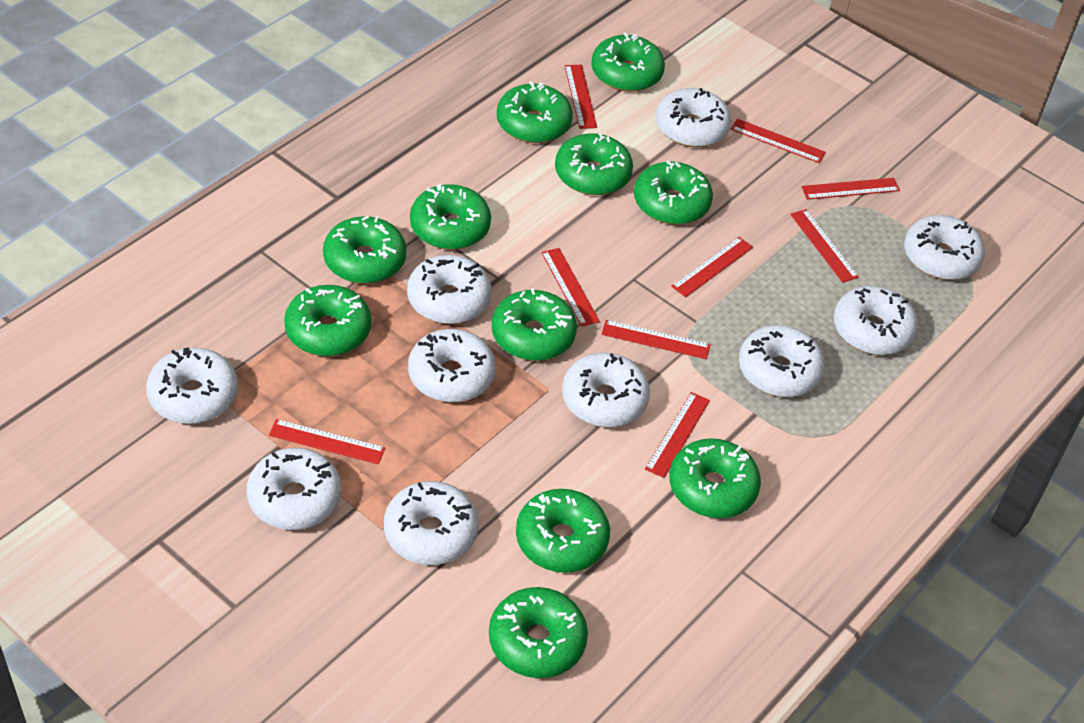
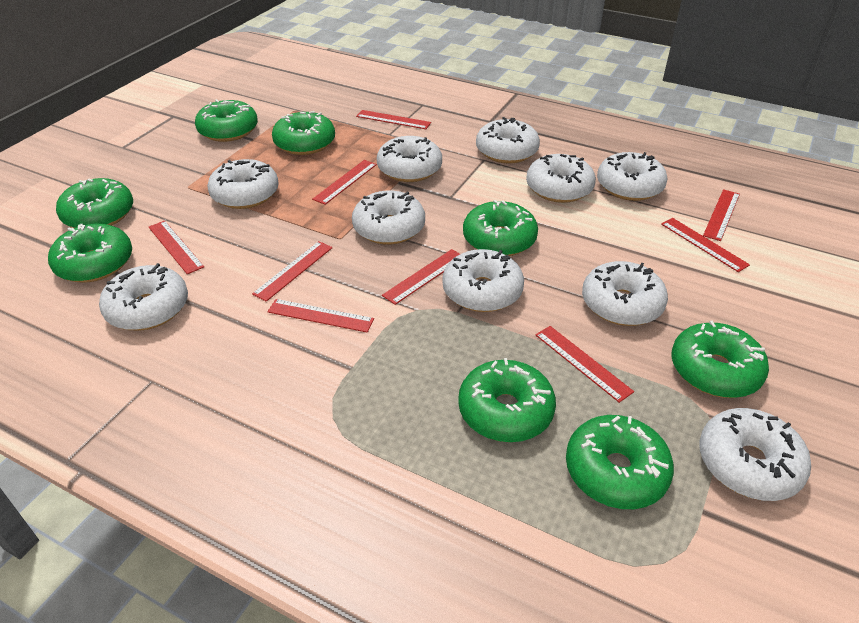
green donut: [284,285,371,356] [323,216,406,284] [410,184,491,250] [489,587,588,678] [492,288,577,361] [497,81,573,143] [516,489,610,573] [555,133,633,195] [591,32,665,92] [634,161,713,224] [669,438,761,518] = 11 -> [48,224,132,283] [56,178,133,228] [195,99,258,142] [272,111,335,155] [458,358,556,442] [463,200,538,256] [566,415,674,509] [672,321,769,398] = 8

